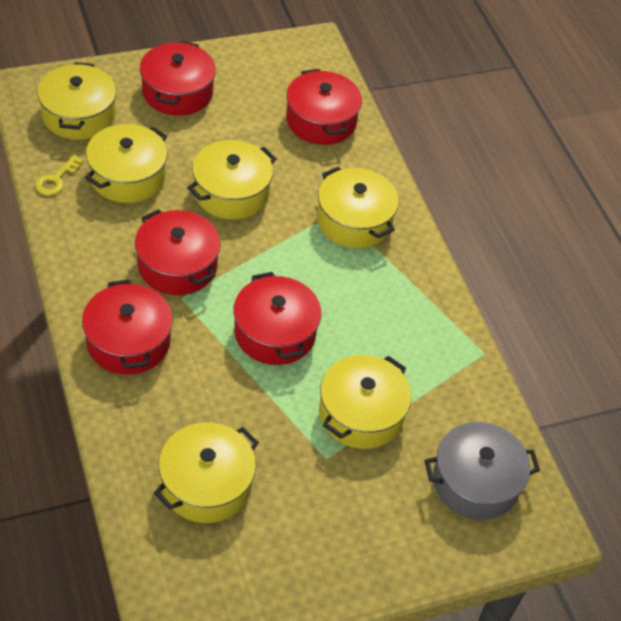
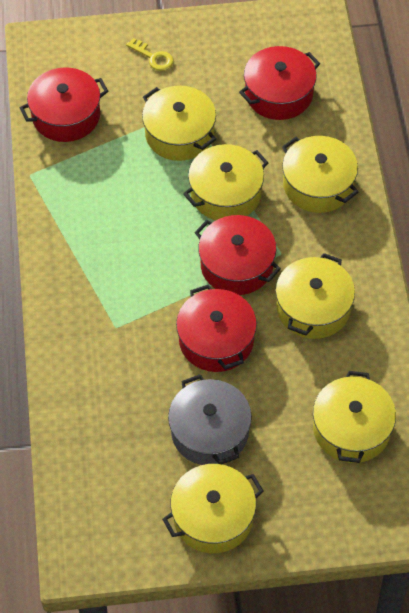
red pot: [82,279,173,375] [135,209,221,295] [140,41,216,116] [233,272,321,365] [286,69,362,145] = 5 -> [20,67,108,142] [176,284,257,372] [194,215,281,295] [239,46,320,120] = 4

